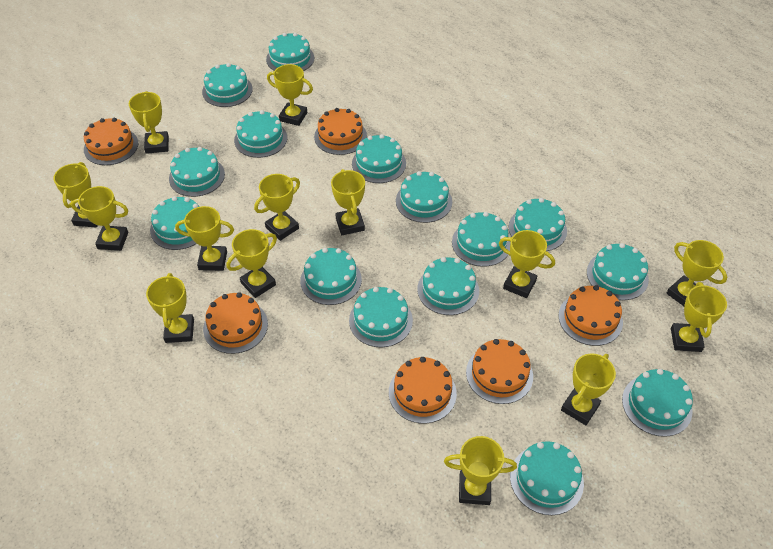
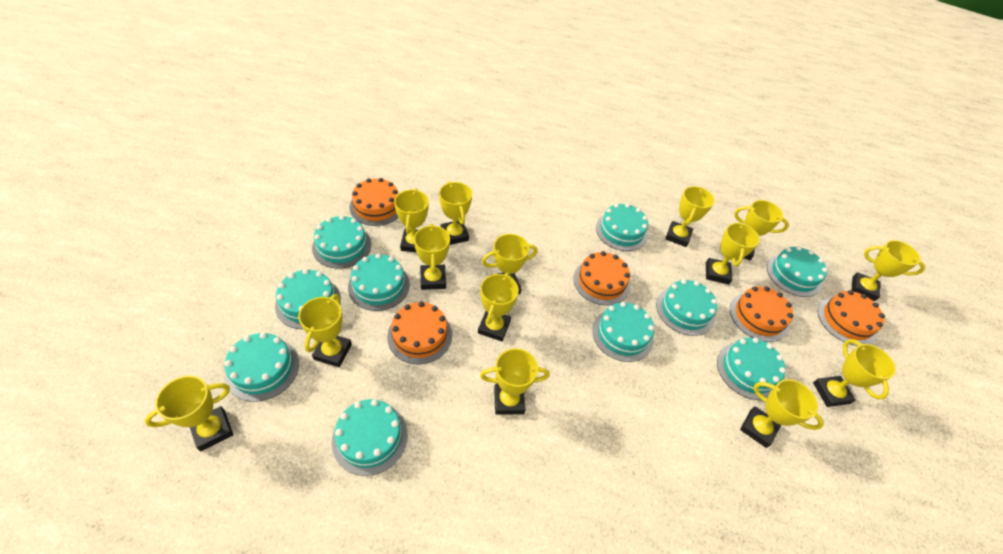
orange cake: [84,118,139,165] [203,292,268,354] [314,108,367,155] [389,357,457,424] [466,339,533,404] [559,285,623,346] = 6 -> [349,178,398,226] [387,302,452,365] [573,251,630,305] [730,286,793,342] [818,290,885,346] = 5
turquoise cake: [150,196,199,250] [169,147,225,197] [202,63,253,107] [234,110,287,158] [266,33,314,71] [300,248,362,305] [349,287,413,347] [352,134,406,183] [396,171,452,223] [417,257,479,315] [452,212,511,267] [509,198,567,251] [510,441,584,515] [587,243,649,300] [622,369,693,437] = 15 -> [224,332,299,402] [275,269,341,329] [312,215,371,269] [332,399,408,476] [348,253,410,311] [592,302,654,362] [596,203,648,251] [656,279,717,336] [717,338,786,400] [767,246,828,297] = 10

